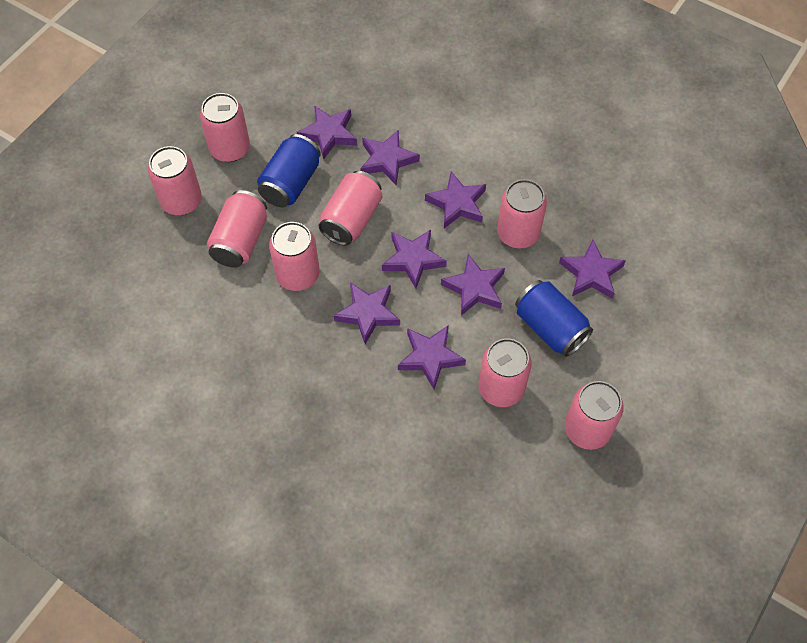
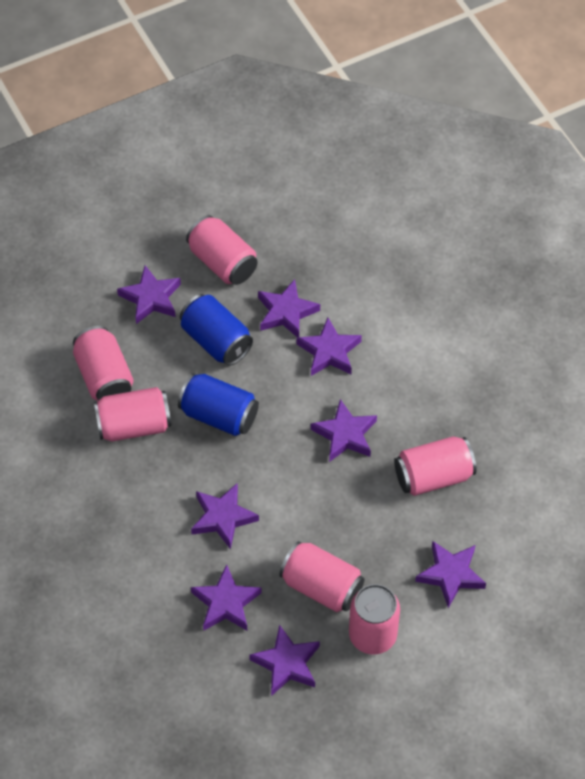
pink can: [148,146,202,215] [200,93,250,162] [207,190,267,268] [269,222,320,291] [319,171,382,246] [478,338,532,407] [497,179,547,249] [565,381,624,450] = 8 -> [73,326,133,401] [94,387,171,442] [186,215,258,285] [279,541,364,612] [349,584,400,654] [394,436,477,496] = 6

